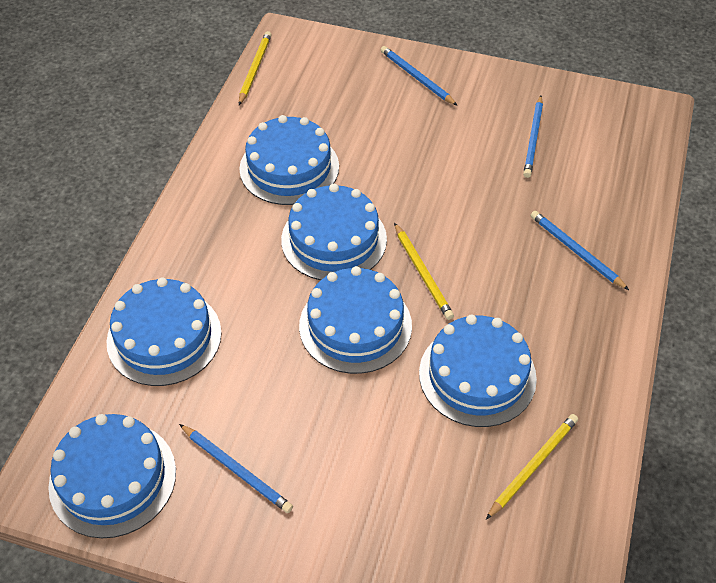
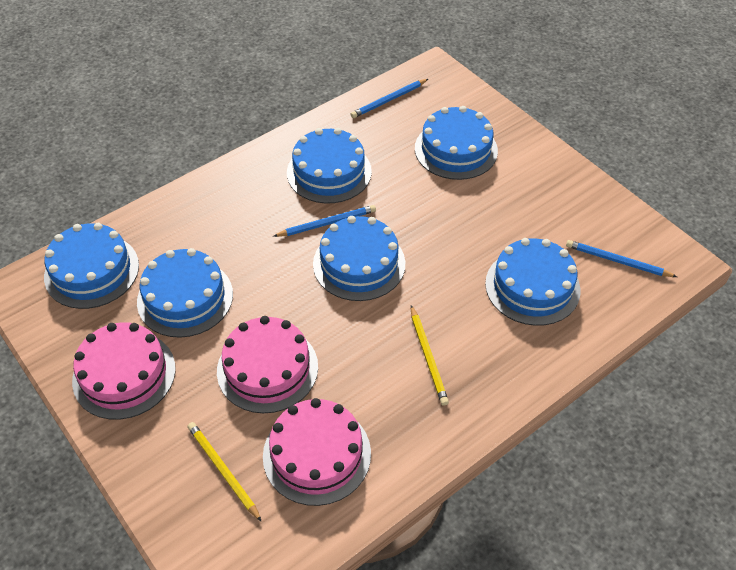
blue pencil: [179,424,293,513] [381,46,458,106] [523,95,543,178] [530,211,629,290] = 4 -> [273,205,376,237] [350,79,428,118] [566,240,677,277] = 3
pink cake: none = 0 -> [72,322,176,420] [217,316,318,413] [263,398,371,506] = 3
yellow pencil: [239,31,272,105] [394,223,454,320] [486,414,578,520] = 3 -> [187,422,262,522] [411,305,449,406] = 2

